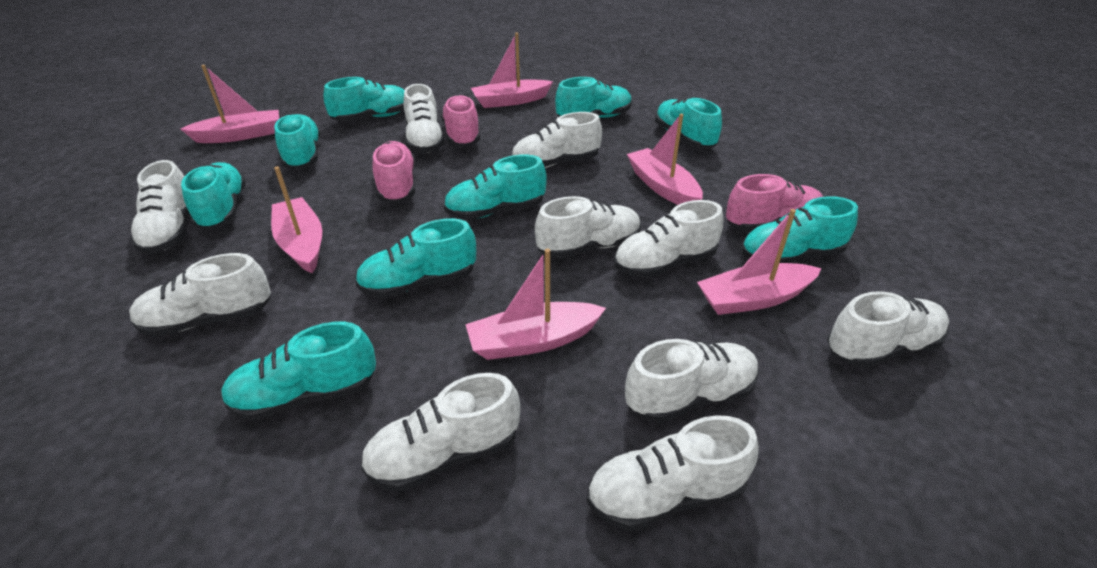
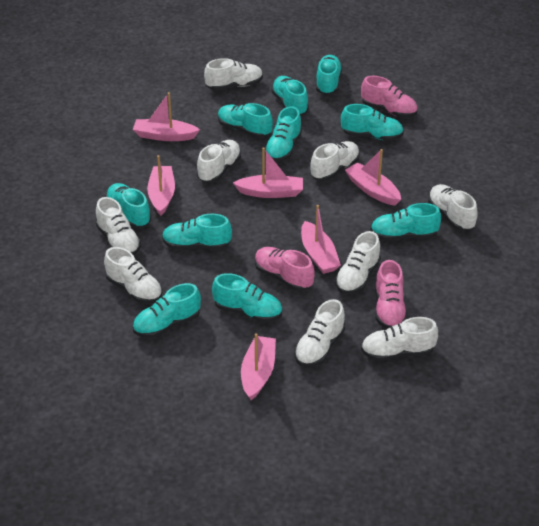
turquoise shoe: [181,162,246,229] [221,322,376,421] [274,114,321,169] [324,77,404,122] [355,218,476,298] [444,155,547,220] [555,77,632,118] [655,97,722,148] [741,196,858,263] = 9 -> [106,183,151,228] [133,283,201,338] [162,214,232,249] [212,273,282,322] [218,103,273,138] [265,106,302,161] [271,76,309,116] [316,55,342,95] [341,104,404,141] [370,203,441,240] = 10
white shoe: [129,253,271,337] [130,160,190,254] [360,373,520,492] [404,84,445,153] [511,112,602,168] [535,196,641,259] [587,415,759,531] [614,200,723,278] [625,339,759,423] [827,291,949,368] = 10 -> [96,197,141,255] [104,247,163,304] [197,140,241,182] [204,58,263,91] [294,299,345,367] [310,141,360,181] [335,231,381,294] [361,317,438,361] [428,184,478,231] = 9

